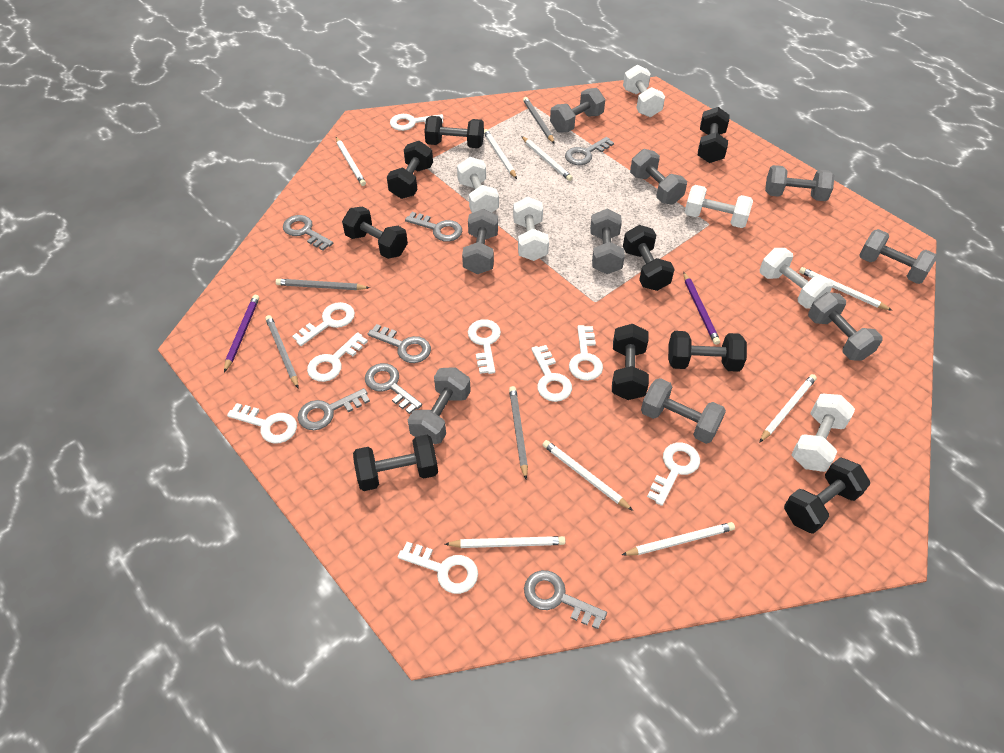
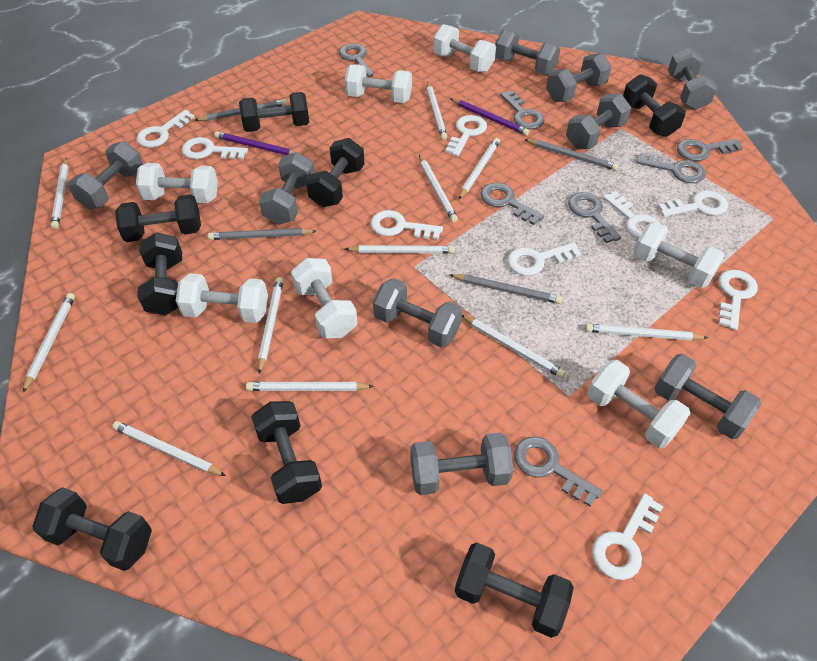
black dumbbell: [342,207,408,259] [353,435,438,491] [387,141,433,199] [424,116,484,148] [612,324,649,400] [623,225,675,291] [668,331,747,372] [698,107,730,163] [784,457,870,534] = 9 -> [32,487,152,571] [115,194,201,242] [137,232,182,315] [239,92,309,132] [251,401,322,504] [306,138,365,207] [455,543,574,638] [623,74,686,137] = 8
white dumbbell: [457,157,499,213] [513,197,549,261] [623,65,665,117] [685,185,753,228] [760,248,833,308] [791,394,855,472] = 6 -> [136,163,218,203] [176,273,268,323] [291,258,358,338] [345,64,412,103] [433,24,496,72] [587,360,691,448] [633,221,725,288] = 7
white pencil: [336,137,366,186] [445,536,566,548] [484,129,517,179] [521,136,573,181] [542,440,633,511] [622,522,735,556] [759,374,817,443] [799,267,893,311] = 8 -> [23,293,75,393] [51,158,69,229] [112,421,226,476] [246,382,374,391] [258,277,283,374] [345,245,455,254] [419,155,458,222] [427,82,447,140] [459,138,500,199] [462,315,565,378] [585,324,708,341] = 11

